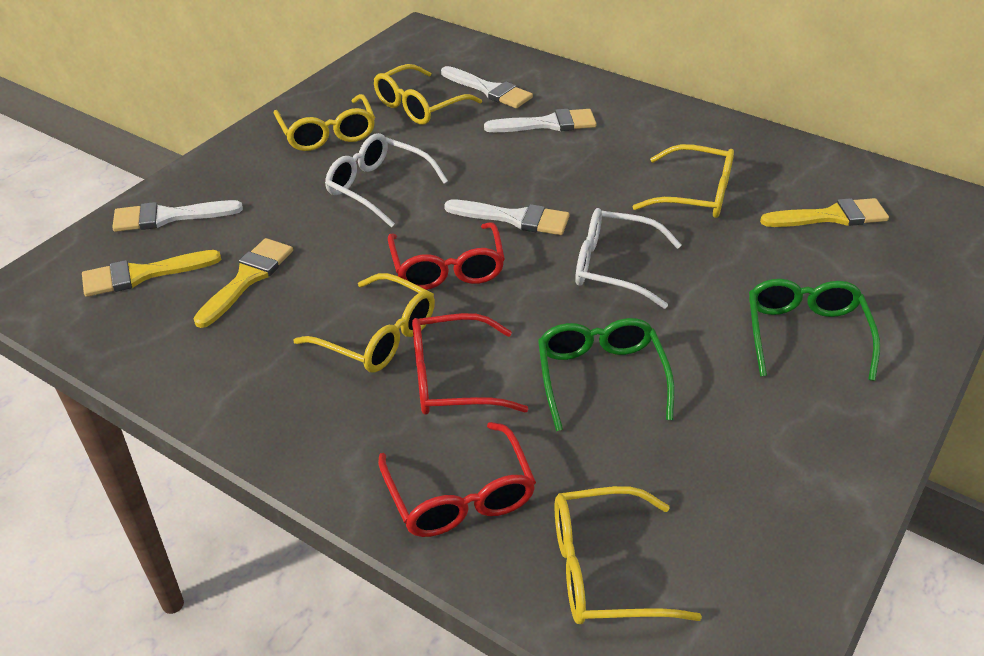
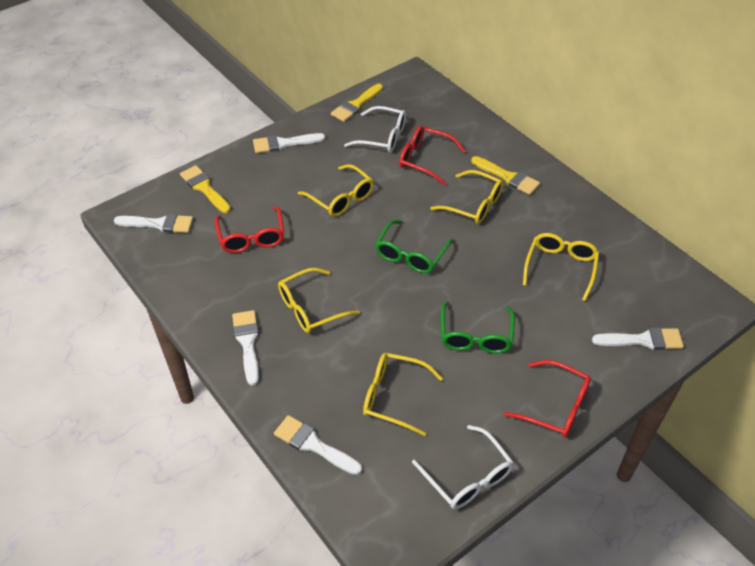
white brush: [112,200,243,232] [441,66,533,108] [444,200,570,235] [484,109,597,132] = 4 -> [114,214,193,233] [232,310,259,385] [253,133,325,153] [274,415,362,475] [592,327,684,350] = 5

